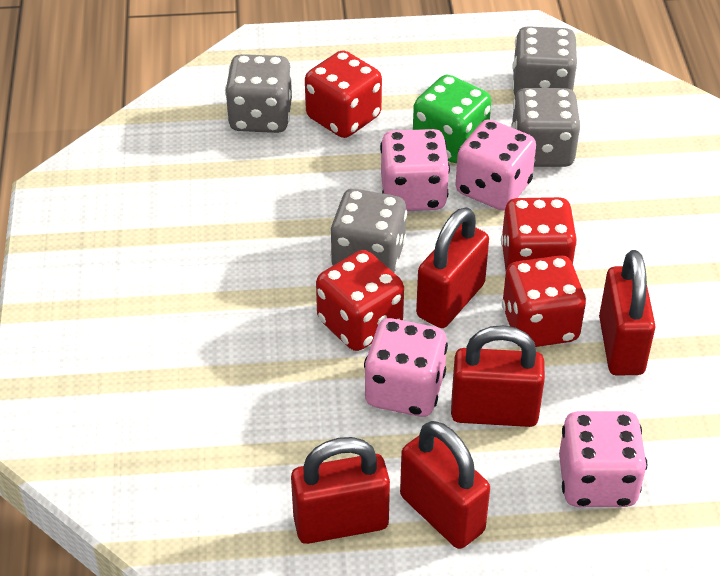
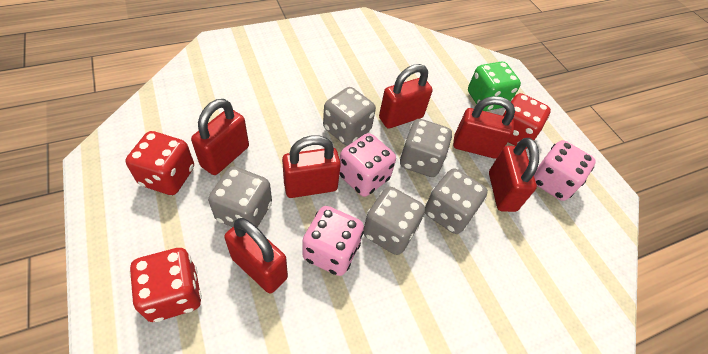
grey dice: [225,54,292,133] [330,189,407,272] [511,88,581,167] [512,26,578,96] = 4 -> [208,166,272,228] [323,87,376,146] [363,187,425,255] [400,119,452,177] [425,168,488,234] = 5
pink dice: [364,318,448,417] [380,129,450,211] [456,119,536,210] [559,411,647,507] = 4 -> [302,206,364,276] [339,133,396,197] [534,140,595,201] = 3
red dice: [305,50,382,138] [316,250,404,351] [501,197,578,270] [502,255,586,347] = 4 -> [126,131,194,195] [129,248,202,322] [503,93,551,149] = 3
red padlock: [291,437,390,544] [400,421,490,549] [416,207,489,328] [451,325,545,427] [599,250,656,376] = 5 -> [191,99,249,175] [224,218,288,293] [282,135,341,198] [379,64,433,129] [453,96,515,159] [489,138,539,212] = 6

